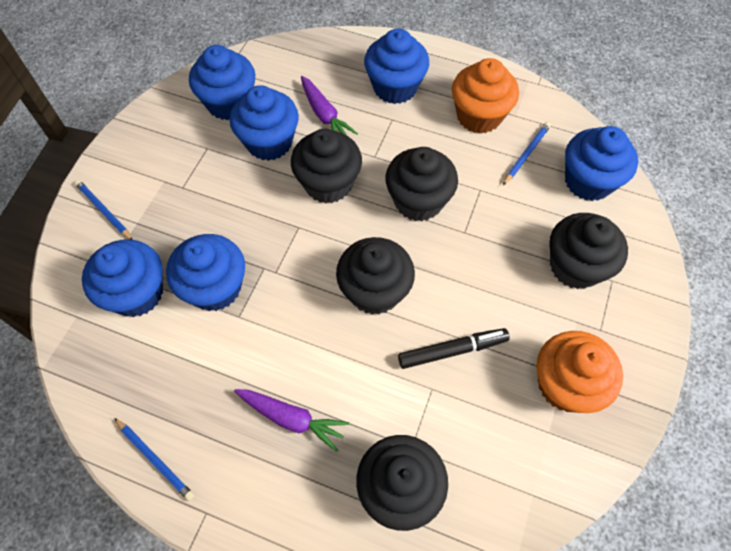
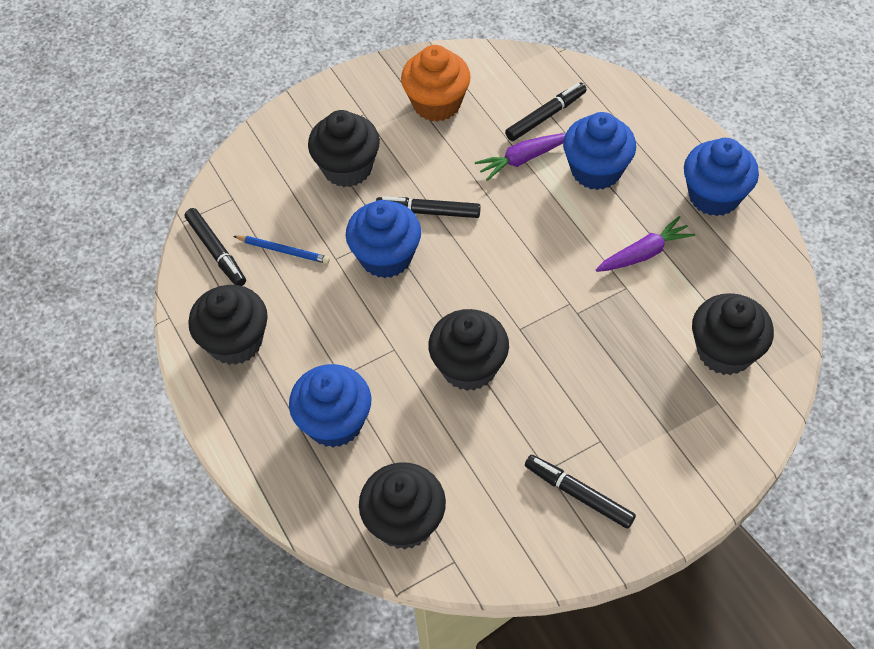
black marker: [398,328,510,369] = 1 -> [185,208,246,286] [376,196,481,218] [505,83,587,141] [525,455,636,529] = 4
blue cupcake: [82,239,163,317] [166,234,245,311] [189,45,255,120] [230,85,299,161] [364,29,429,104] [565,126,638,201] = 6 -> [289,364,371,447] [346,200,421,278] [563,112,636,190] [684,138,759,216] = 4
blue pencil: [74,180,133,240] [114,418,194,501] [503,122,551,185] = 3 -> [233,236,330,264] = 1
orange cupcake: [452,58,519,134] [537,331,623,413] = 2 -> [401,45,471,122] = 1

